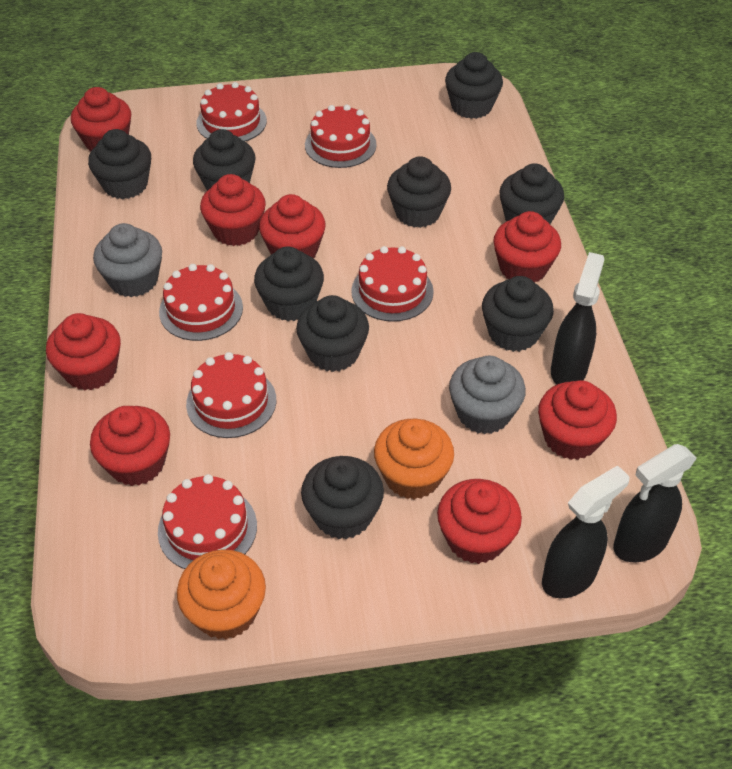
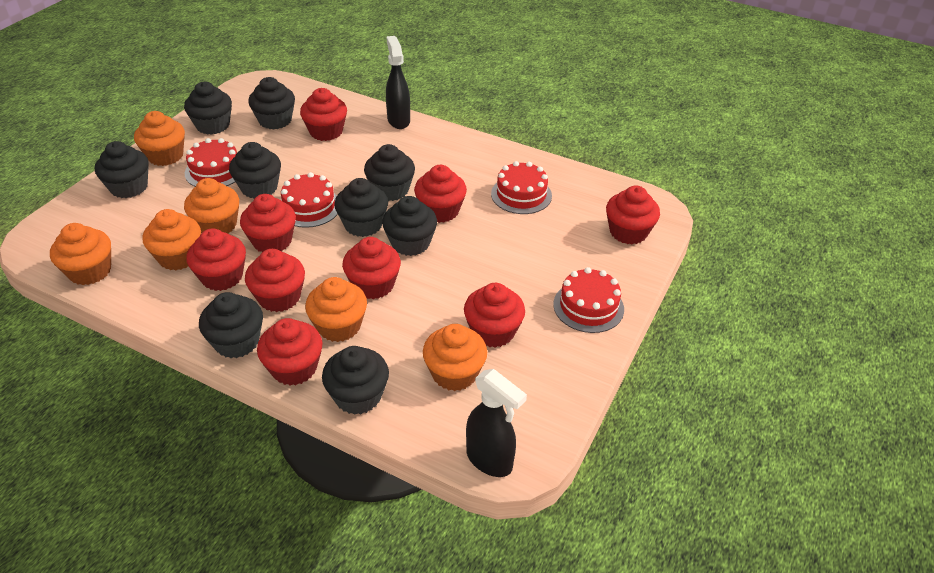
black spray bottle: [542,465,630,598] [551,252,605,385] [613,444,697,562] = 3 -> [386,36,410,129] [466,369,527,477] = 2
grey cupcake: [93,223,162,297] [449,356,526,434] = 2 -> none = 0
orange cupcake: [177,549,266,640] [374,419,454,500] = 2 -> [50,223,111,285] [134,111,185,166] [143,209,201,271] [184,178,239,234] [305,277,367,342] [423,324,487,391] = 6
red cake: [158,474,257,569] [159,264,243,341] [186,352,276,438] [196,82,267,141] [305,105,377,168] [351,246,434,322] = 6 -> [185,138,237,187] [281,172,338,228] [491,161,552,214] [553,267,624,333] = 4
red cupcake: [46,313,121,390] [71,87,131,151] [90,406,170,486] [200,174,266,246] [259,194,326,258] [437,479,522,564] [493,211,561,283] [538,380,617,460] = 8 -> [186,228,246,291] [240,194,296,252] [245,249,305,312] [257,318,323,385] [300,88,347,141] [342,237,401,299] [414,165,467,223] [464,283,525,348] [606,186,660,244] = 9

